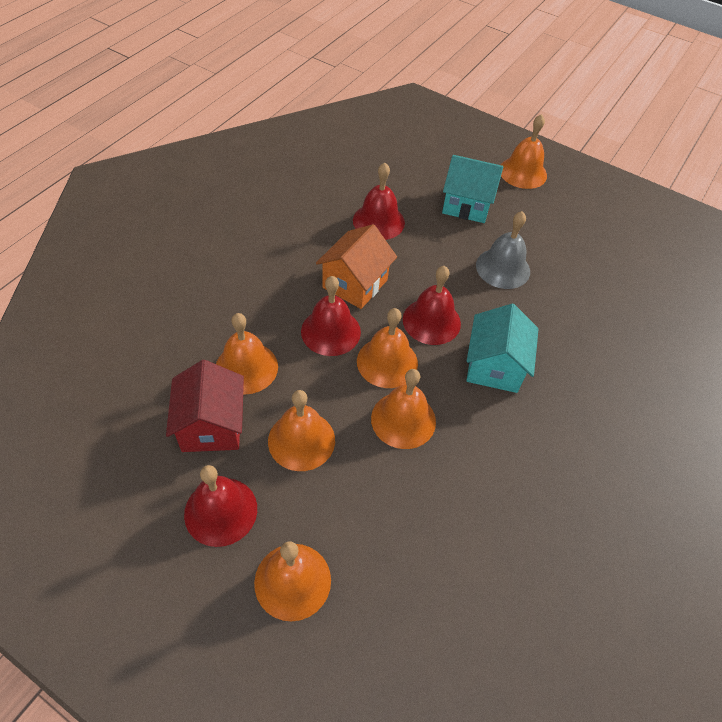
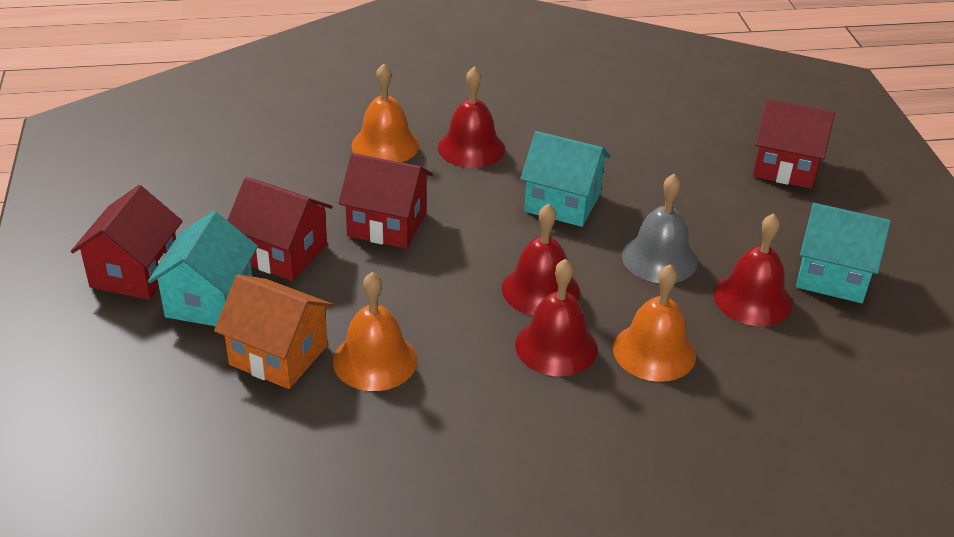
orange bell: [216,313,278,395] [254,541,331,621] [268,390,335,471] [357,308,418,388] [371,369,436,449] [501,114,547,189] = 6 -> [333,272,417,391] [351,63,419,162] [613,264,696,382] = 3
red house: [166,360,244,452] = 1 -> [71,185,183,300] [227,177,333,281] [338,153,433,249] [753,99,835,189] = 4
turquoise house: [442,155,503,223] [466,303,539,393] = 2 -> [148,211,258,326] [520,131,611,227] [796,203,891,303] = 3

